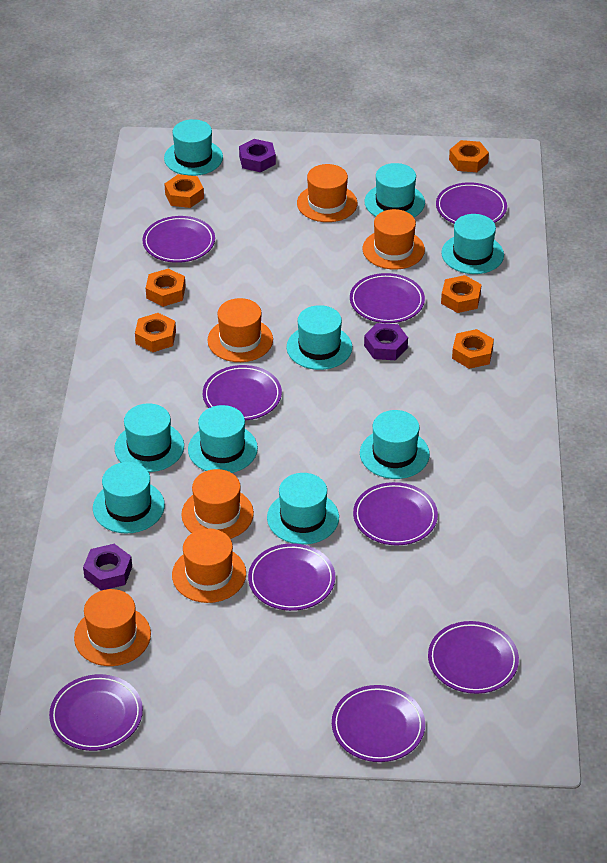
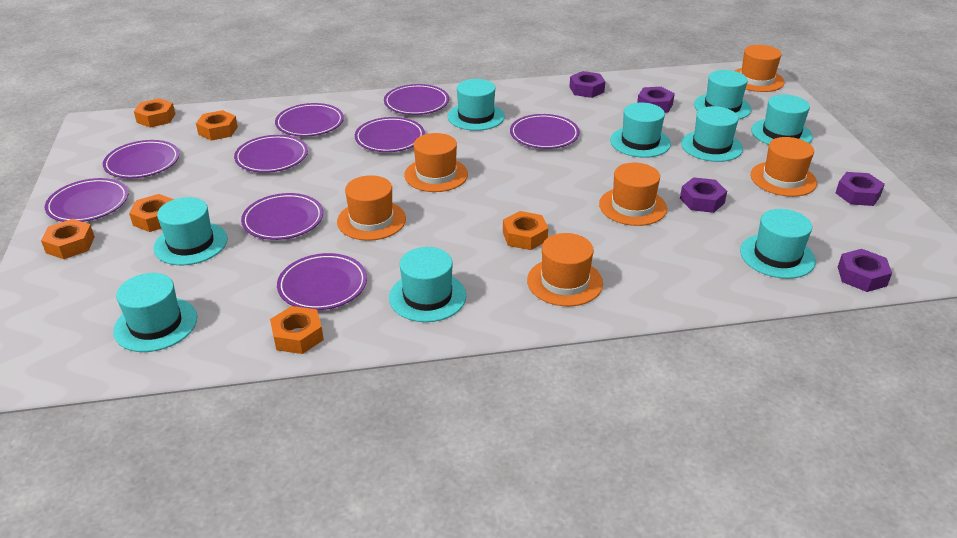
purple nut: [83,544,132,591] [239,139,276,172] [364,323,408,360] = 3 -> [569,71,606,98] [637,87,675,113] [680,177,727,213] [836,172,885,206] [838,249,892,292] = 5

